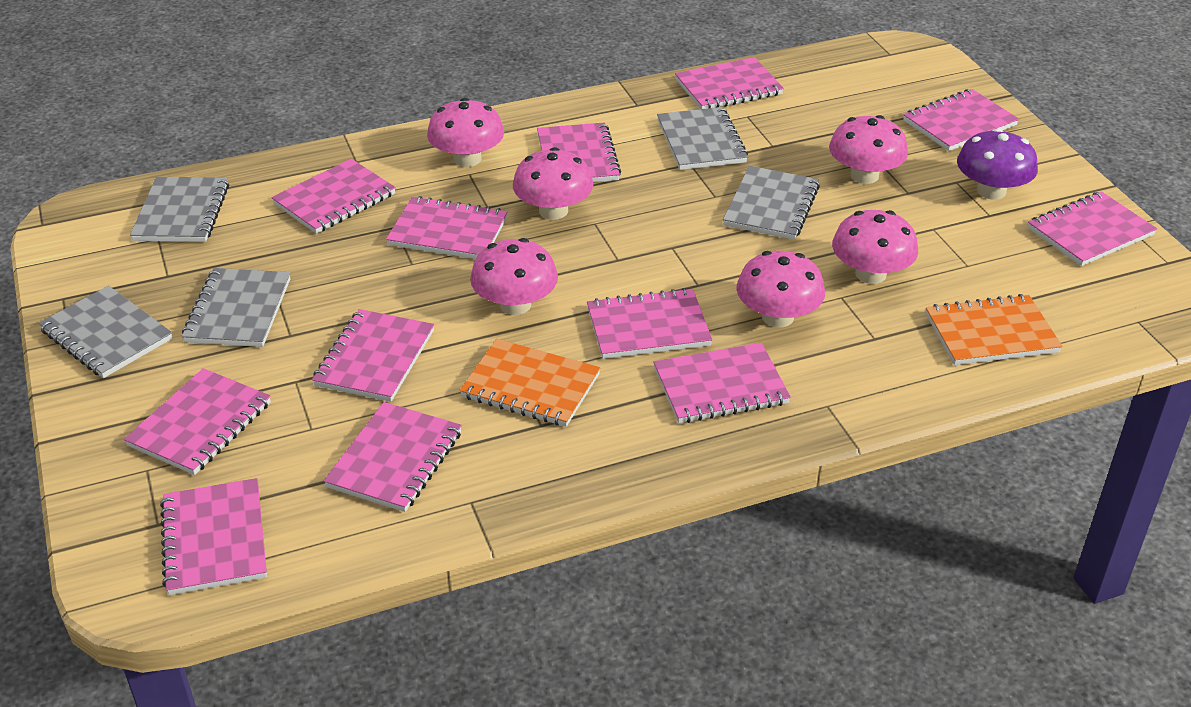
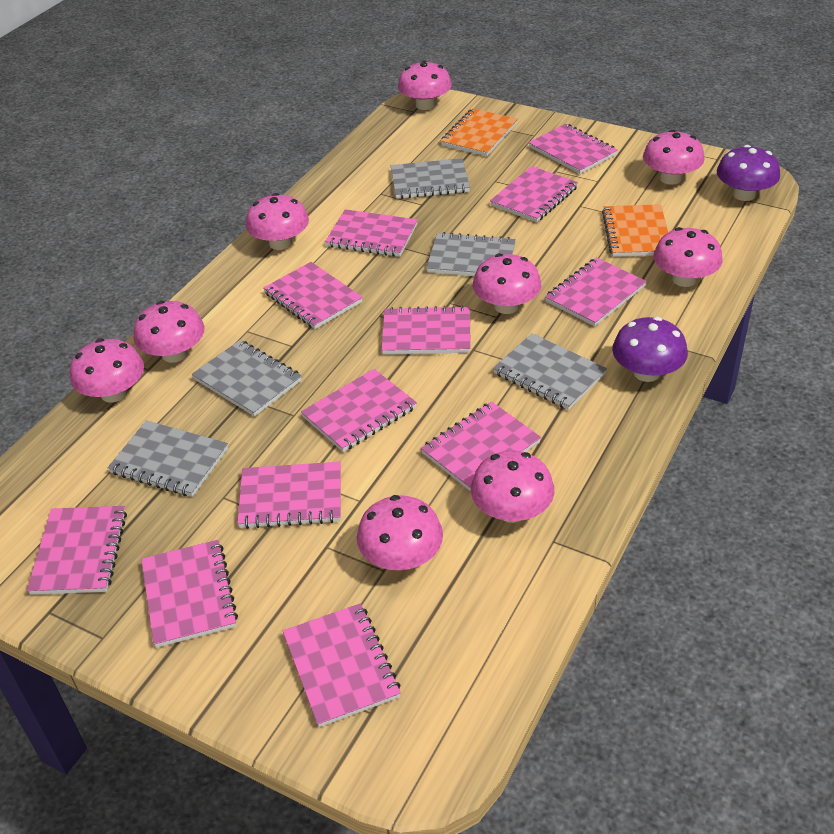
pink mushroom: [427,98,504,167] [470,238,558,315] [513,147,593,220] [736,251,825,327] [829,115,908,184] [832,210,918,284] = 6 -> [70,339,144,402] [133,301,205,363] [246,193,309,250] [357,495,443,570] [398,60,452,110] [471,450,554,523] [473,253,541,314] [643,130,704,185] [653,227,723,287] = 9
purple mushroom: [957,128,1038,200] = 1 -> [612,317,688,382] [717,145,780,201] = 2

